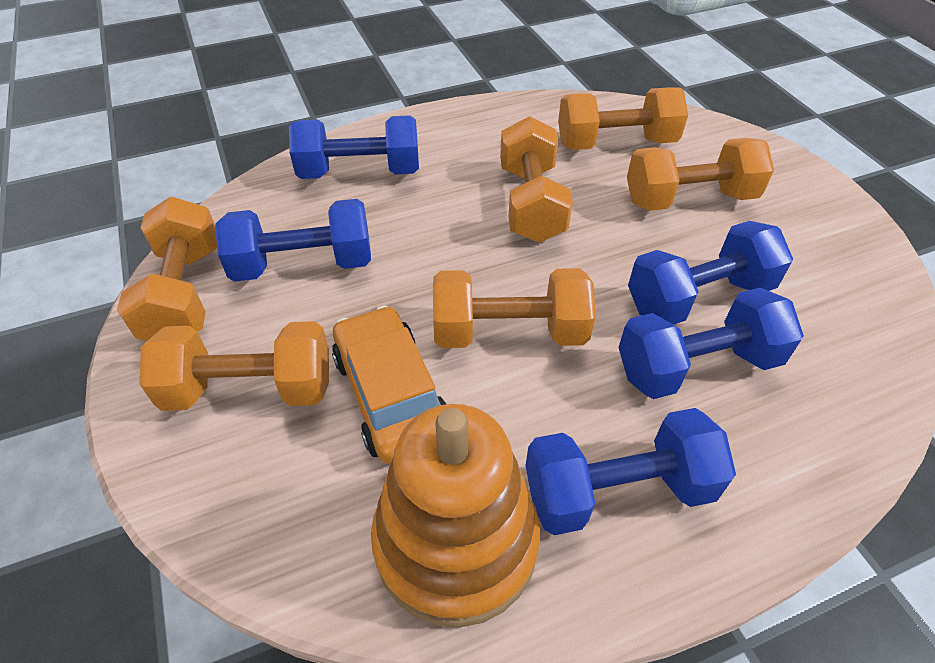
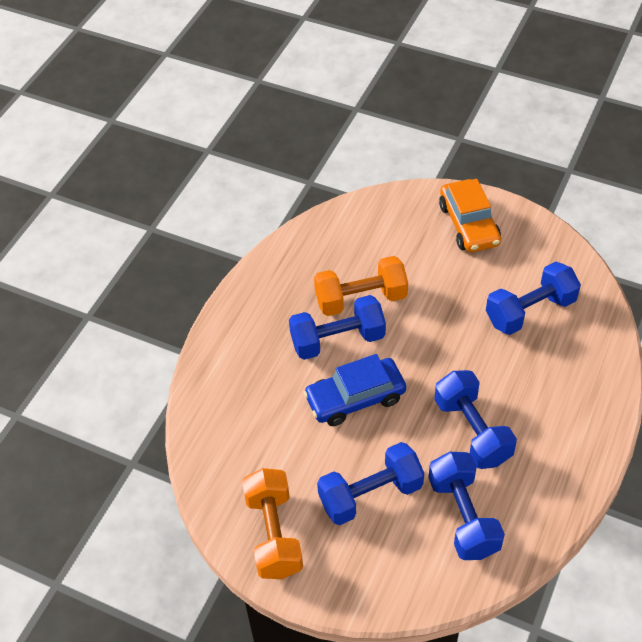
blue car: none = 0 -> [303,354,406,426] = 1
orange dumbbell: [117,197,217,341] [139,321,329,411] [433,268,596,348] [500,116,573,243] [558,87,688,150] [627,138,774,211] = 6 -> [242,468,303,579] [314,256,408,316] = 2
orange stacking toy: [371,404,540,627] = 1 -> none = 0

